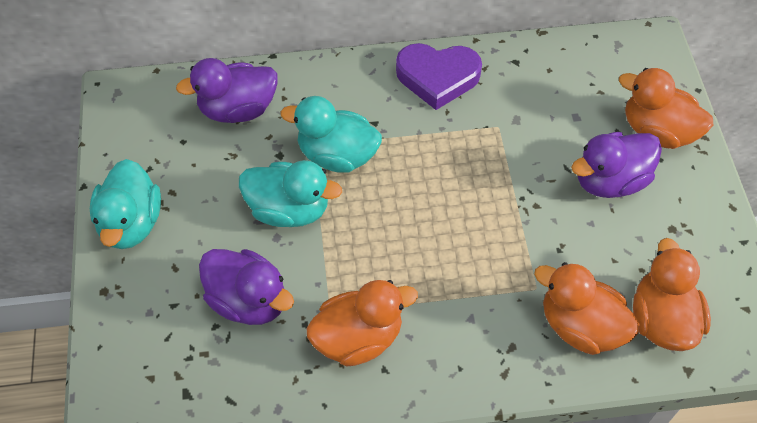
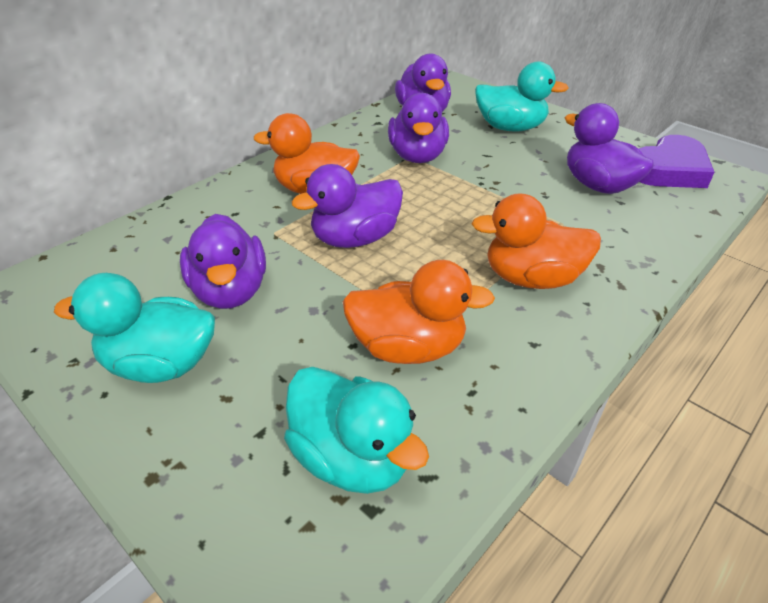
orange duck: [306,280,418,367] [534,262,640,355] [619,68,713,149] [633,238,711,351] = 4 -> [254,113,360,194] [343,260,495,364] [472,193,601,289] = 3
purple duck: [176,58,278,123] [199,249,294,325] [571,132,662,198] = 3 -> [180,214,266,309] [292,164,403,248] [388,93,449,163] [395,53,451,112] [565,103,654,194] = 5

